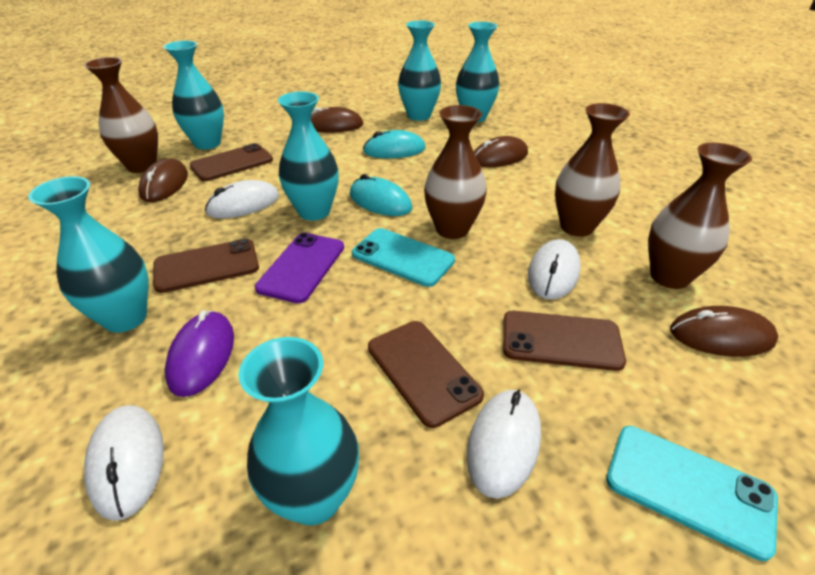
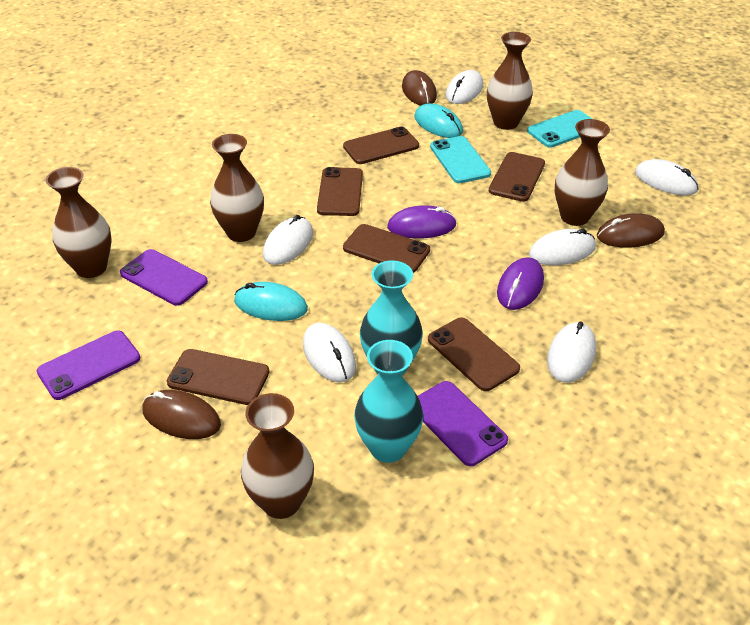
brown mouse: [138,158,188,202] [311,107,363,133] [474,136,528,167] [670,306,778,357] = 4 -> [143,390,221,439] [402,70,437,105] [597,213,665,248] = 3
brown phone: [153,239,259,293] [190,143,273,181] [368,321,484,428] [503,311,626,371] = 4 -> [167,349,269,405] [317,167,363,216] [343,127,419,164] [343,224,430,273] [428,318,520,391] [489,152,545,202] = 6
brown vase: [84,57,158,173] [424,105,487,239] [555,103,630,237] [648,143,752,289] = 4 -> [46,167,112,278] [210,134,264,242] [241,393,314,519] [487,32,533,130] [555,119,610,226] = 5
purple mouse: [165,310,234,397] = 1 -> [387,205,457,239] [497,257,544,310] = 2
purple phone: [255,233,344,303] = 1 -> [37,330,140,400] [120,249,208,306] [418,381,508,466] = 3
turquoise vase: [28,176,148,333] [164,41,224,150] [238,337,359,526] [278,92,339,221] [398,20,441,121] [456,22,500,122] = 6 -> [354,340,423,463] [360,260,423,376] = 2
white mouse: [84,405,164,521] [205,180,279,218] [467,389,541,499] [528,239,581,300] = 4 -> [263,215,313,265] [303,323,356,382] [446,70,484,104] [529,229,596,265] [547,321,596,383] [635,159,698,195] = 6

